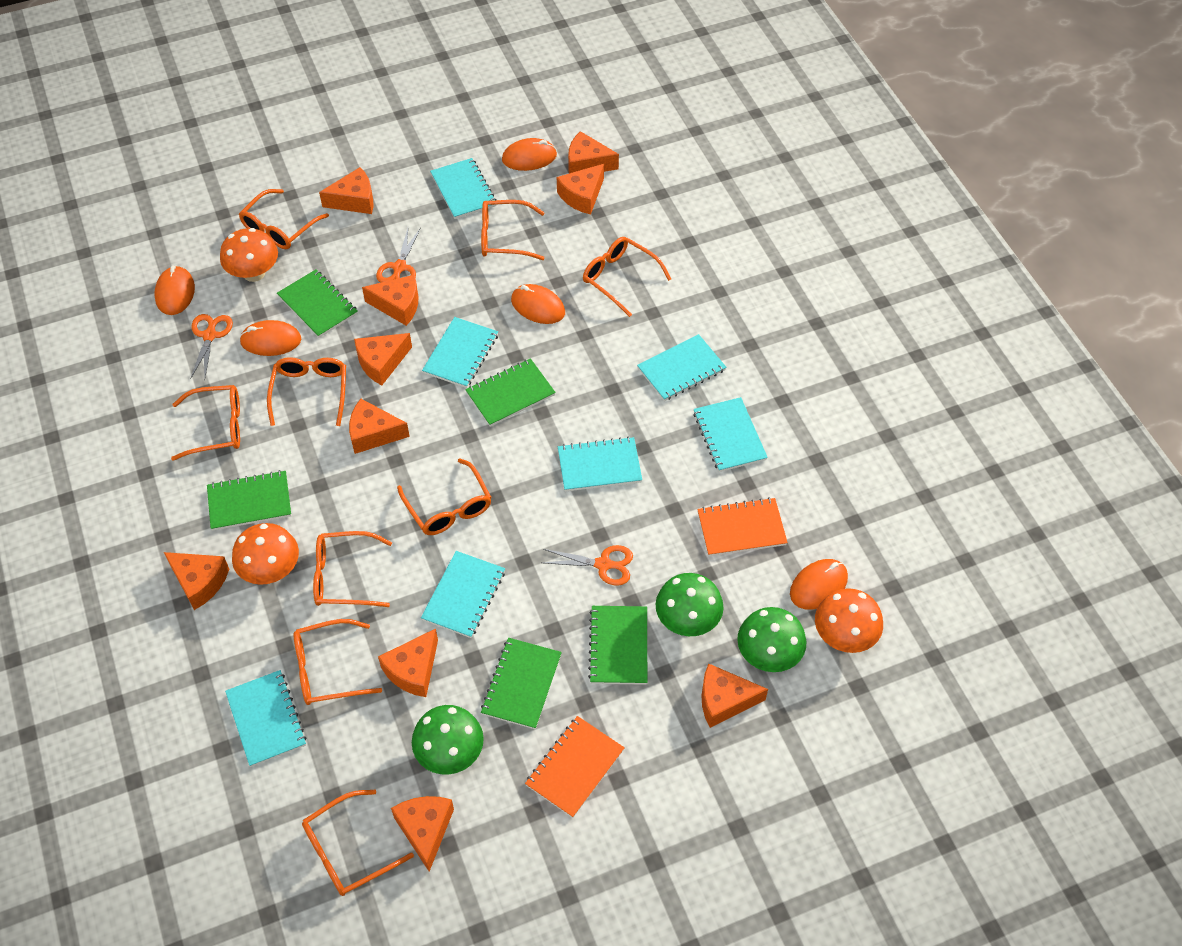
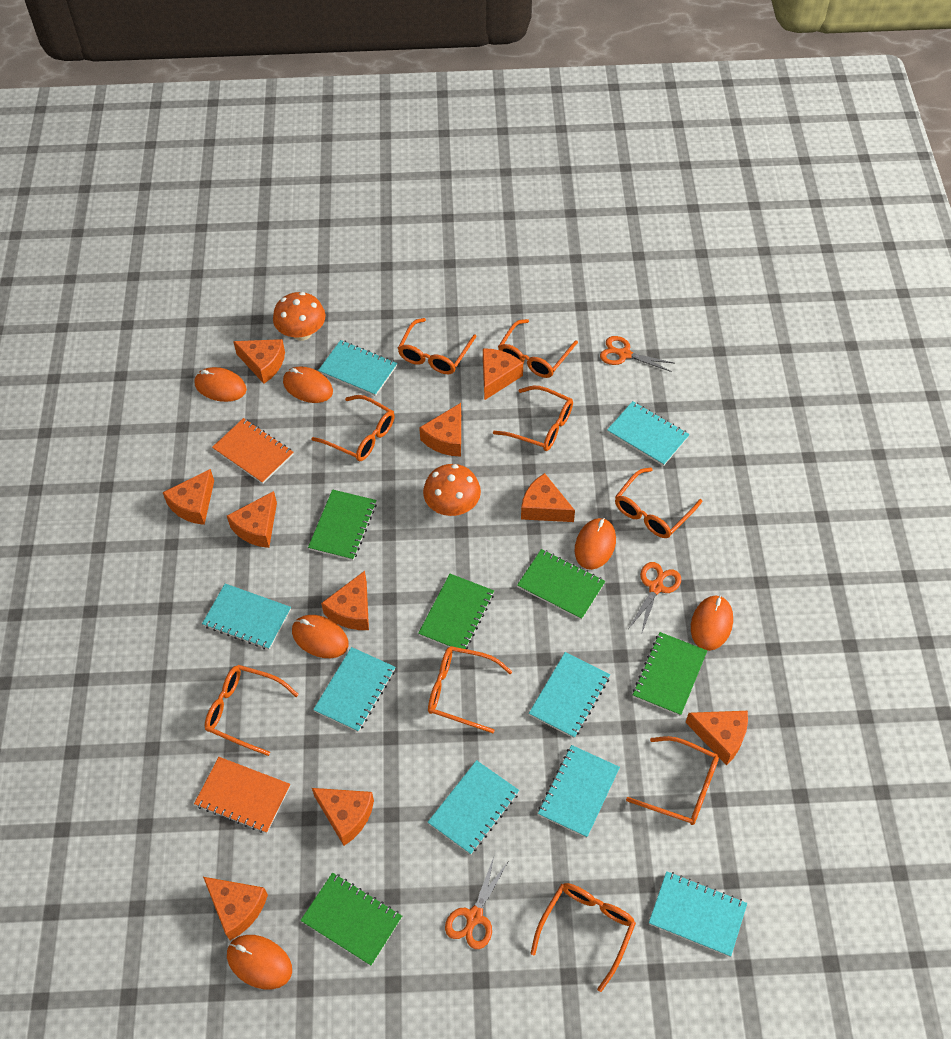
green mushroom: [412,705,484,775] [656,573,724,636] [737,607,806,672] = 3 -> none = 0
orange mouse: [154,266,195,315] [239,320,301,356] [502,138,557,171] [511,284,565,324] [790,559,848,610] = 5 -> [194,367,247,402] [227,935,292,989] [283,367,333,403] [292,615,349,658] [575,518,616,570] [691,595,733,651] = 6
orange mushroom: [220,228,278,282] [232,523,299,585] [815,588,883,653] = 3 -> [273,292,326,341] [423,464,481,516] = 2
turquoise notebook: [225,670,307,767] [421,551,505,638] [422,317,498,388] [430,158,497,219] [558,437,642,492] [637,334,726,401] [693,397,768,472] = 7 -> [202,584,291,650] [313,647,396,732] [318,340,397,396] [428,760,519,855] [529,652,610,738] [538,745,620,838] [607,401,690,466] [649,871,747,957] = 8

